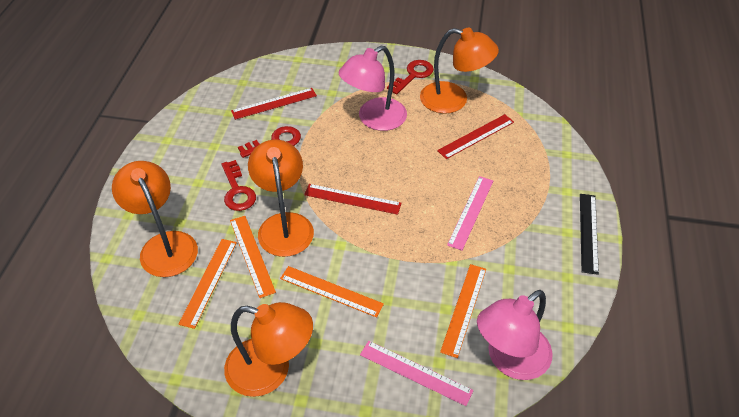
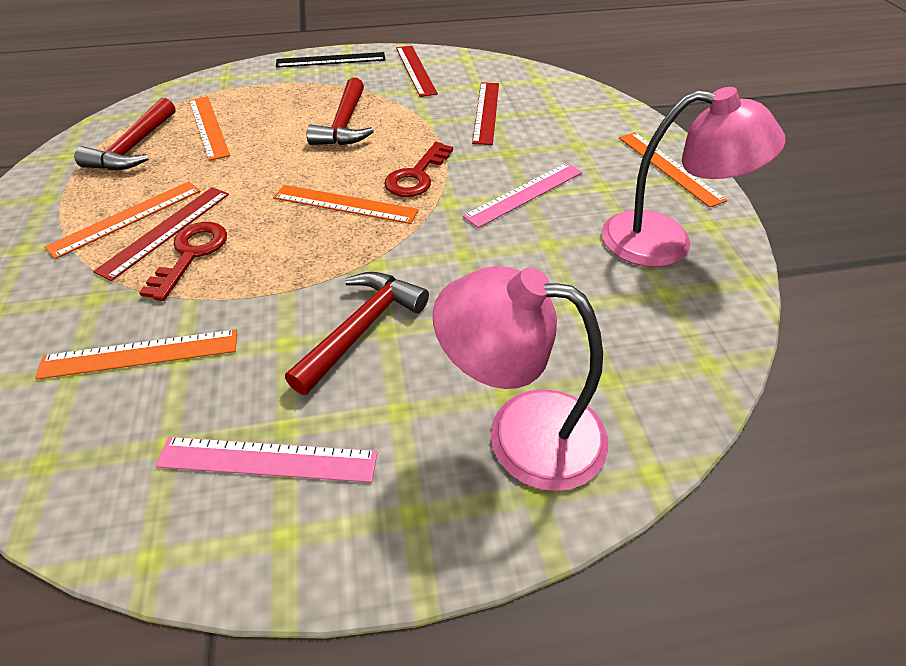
orange lamp: [112,161,198,277] [224,302,313,397] [248,140,314,257] [420,27,499,114] = 4 -> none = 0
orange ruler: [178,239,237,329] [230,216,276,298] [280,266,384,317] [440,264,486,358] = 4 -> [35,329,237,380] [45,181,201,259] [189,96,230,161] [273,185,418,224] [619,132,727,208] = 5
red hammer: none = 0 -> [74,98,176,171] [285,272,429,395] [307,77,374,145] = 3
red key: [222,160,256,211] [238,126,301,158] [387,60,434,94] = 3 -> [139,222,227,301] [384,142,453,197] = 2

